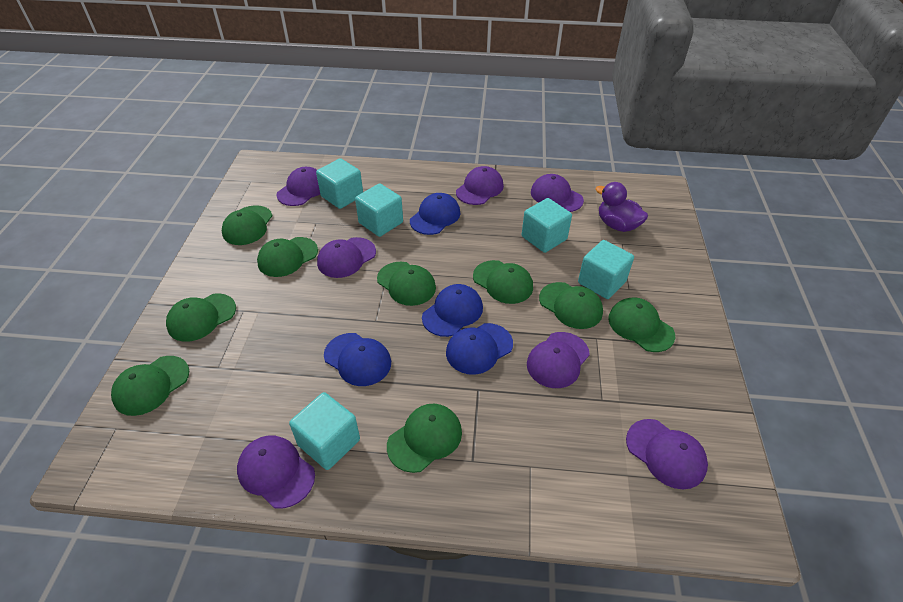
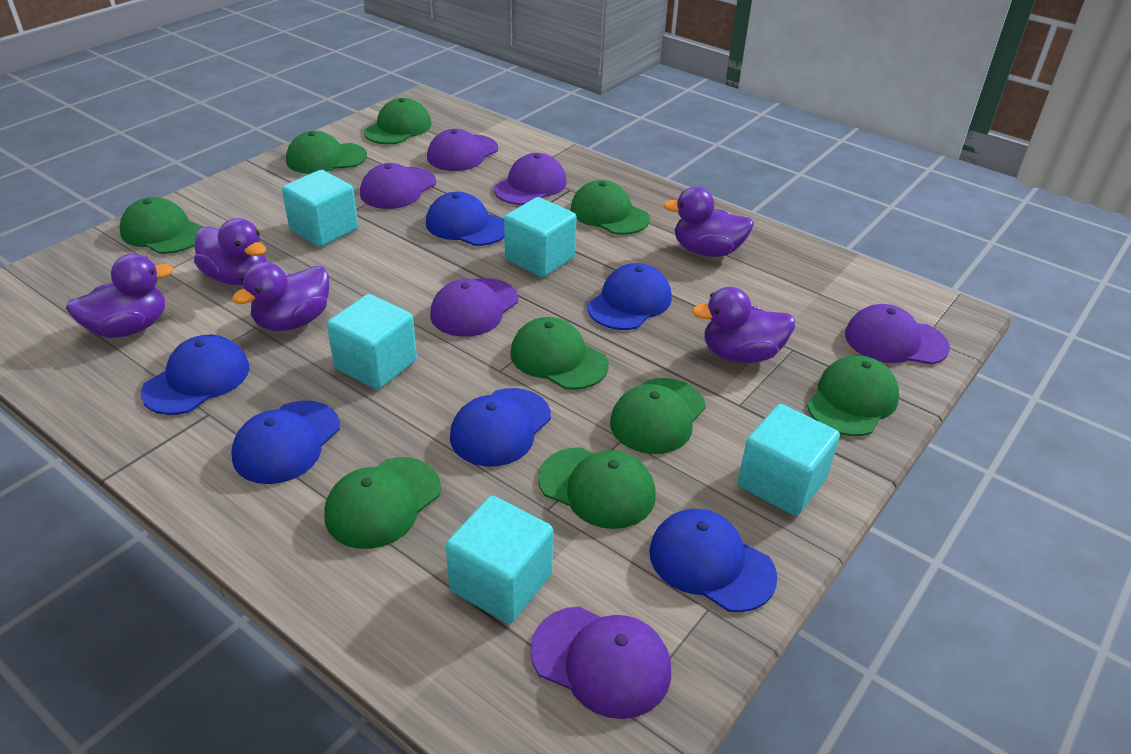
blue cap: [324,333,391,386] [410,193,460,235] [422,284,483,337] [446,323,513,375] = 4 -> [141,335,249,415] [231,401,340,484] [426,192,504,246] [450,388,551,467] [587,263,672,330] [649,509,777,612] = 6
purple cap: [237,436,315,509] [276,167,320,206] [317,237,376,278] [456,166,504,205] [527,332,590,388] [531,174,584,212] [626,419,708,489] = 7 -> [360,163,436,209] [427,129,498,171] [430,278,518,337] [494,153,567,205] [530,606,671,719] [845,304,950,365] = 6
purple duck: [595,182,648,232] = 1 -> [66,254,173,338] [194,218,267,285] [232,262,329,331] [663,186,754,257] [692,287,795,363] = 5

